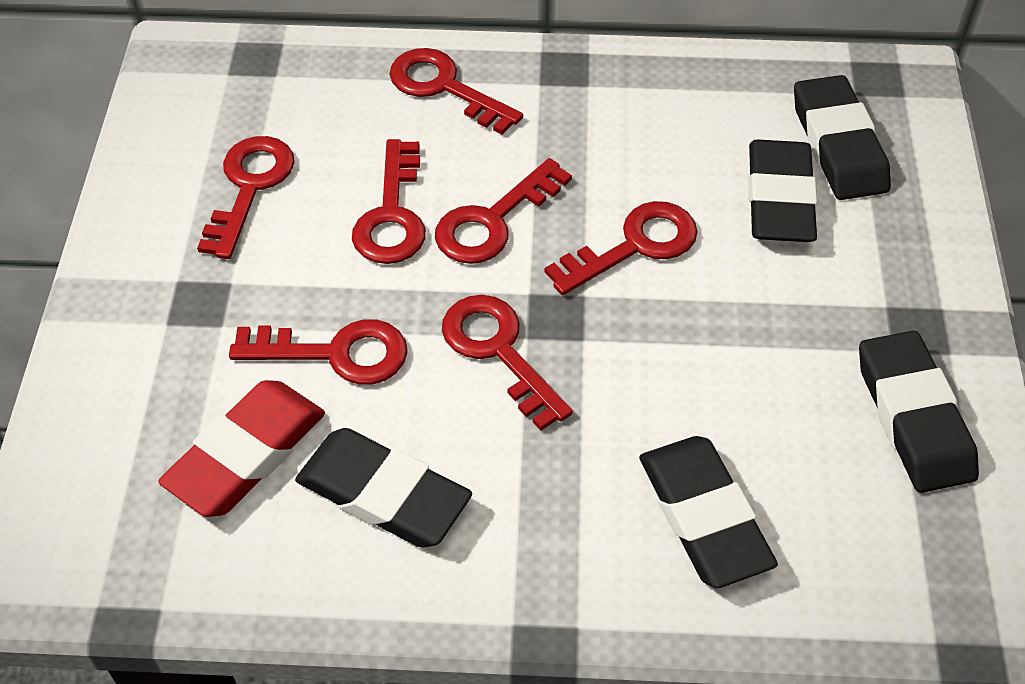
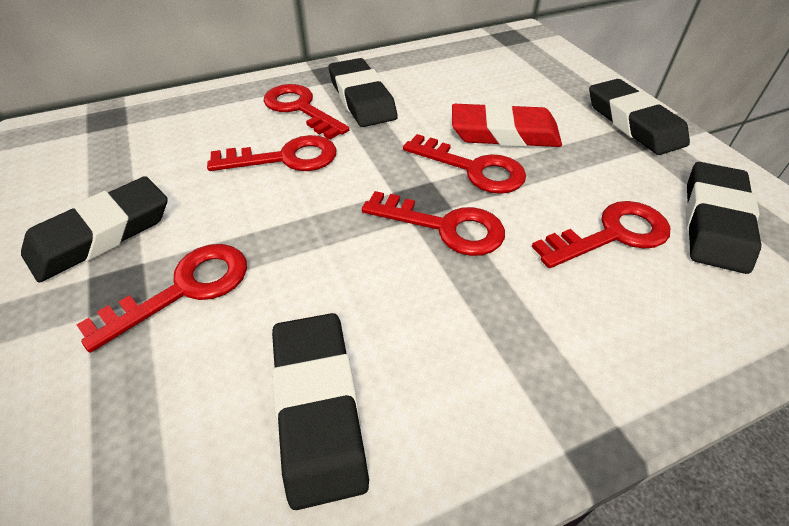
red key: [197,136,295,259] [229,319,408,385] [352,139,426,264] [389,48,523,135] [435,158,572,264] [442,295,573,431] [545,201,698,295] = 7 -> [77,244,247,353] [207,135,336,171] [264,84,349,140] [362,191,505,256] [403,134,526,194] [532,201,670,268] = 6

